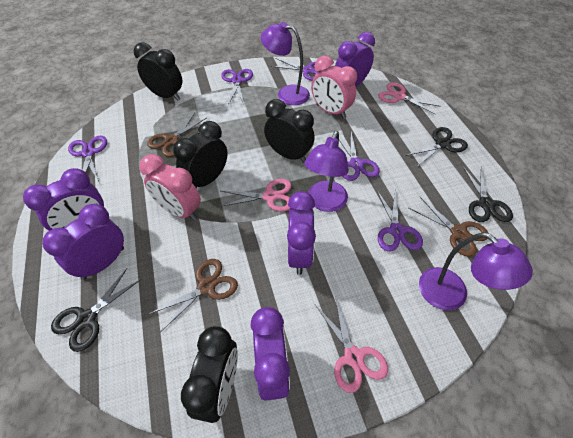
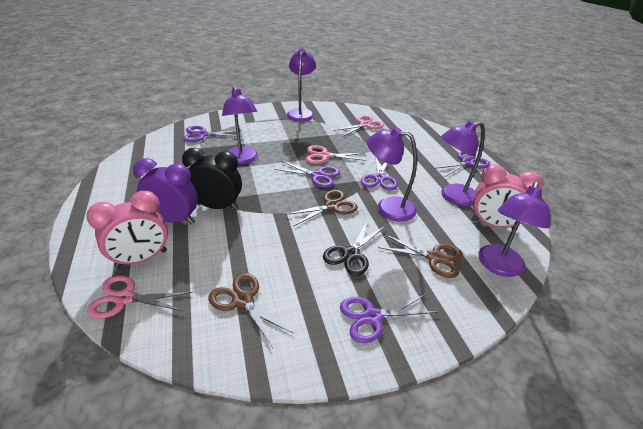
black clock: [134,42,182,101] [173,121,228,189] [181,326,238,423] [264,99,315,163] = 4 -> [182,148,242,210] = 1
black scissors: [51,269,142,352] [404,127,468,167] [463,166,513,222] = 3 -> [323,221,385,276] = 1
purple clock: [23,168,104,231] [42,204,124,280] [251,307,290,401] [287,191,316,275] [335,32,375,87] = 5 -> [133,158,198,225] = 1
purple lamp: [261,22,310,105] [305,131,349,212] [419,232,533,311] = 3 -> [222,86,258,165] [287,48,316,122] [367,127,417,221] [441,121,485,206] [478,181,550,277] = 5

